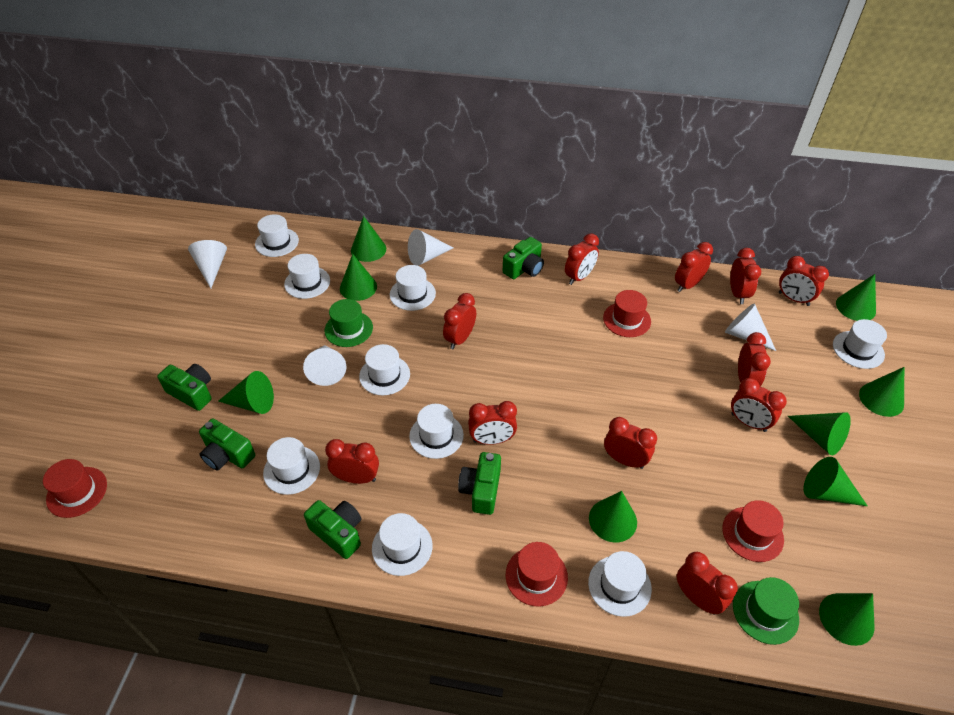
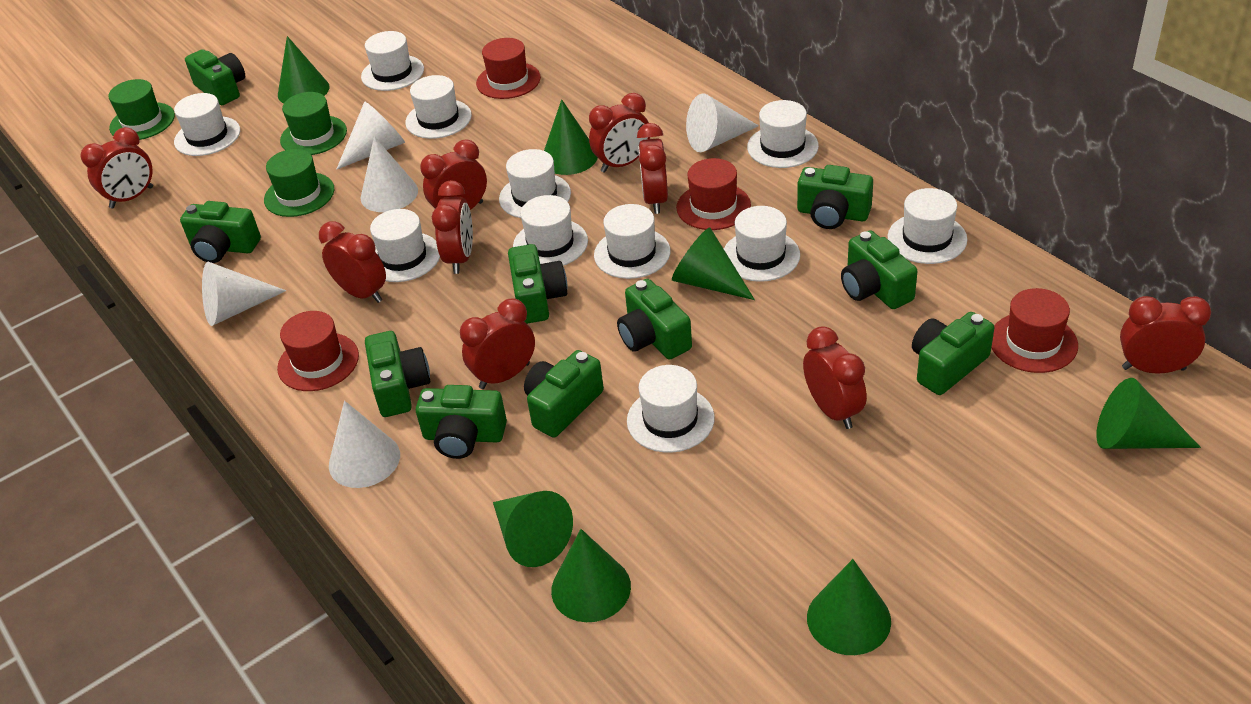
green camera: [157,364,212,411] [199,418,255,471] [304,500,361,559] [458,452,501,515] [503,237,544,279] = 5 -> [180,201,261,263] [185,49,245,105] [365,331,430,417] [416,385,507,459] [508,244,567,324] [524,350,604,438] [617,279,692,359] [797,165,873,229] [841,230,918,309] [912,312,994,395] = 10
green cone: [218,371,274,414] [340,254,377,301] [351,216,386,262] [589,491,637,542] [788,412,851,455] [803,457,867,506] [819,593,874,646] [836,274,876,321] [859,367,904,417] = 9 -> [278,36,330,103] [493,491,573,567] [544,99,598,175] [551,529,631,622] [672,228,755,300] [807,559,891,655] [1096,378,1201,449] = 7
green hat: [325,299,373,347] [733,577,799,645] = 2 -> [108,79,175,140] [264,149,334,217] [280,92,347,155] = 3
red clock: [325,439,379,484] [443,293,476,349] [468,401,517,445] [565,233,599,285] [604,417,657,469] [675,242,713,292] [677,552,738,615] [730,248,761,304] [731,378,787,432] [738,332,771,386] [779,256,829,306] = 11 -> [80,127,153,208] [319,221,386,303] [420,139,487,210] [432,180,473,274] [460,298,535,389] [589,93,650,173] [637,123,668,214] [803,326,867,429] [1120,296,1211,374] = 9
white cone: [188,240,227,288] [303,345,347,386] [408,229,453,266] [725,303,776,351] = 4 -> [202,262,286,326] [329,401,400,488] [337,102,405,169] [360,136,418,212] [686,93,759,152] = 5
white hat: [255,214,299,257] [263,437,320,495] [284,254,330,299] [359,344,410,395] [372,513,433,576] [390,265,436,311] [409,404,464,459] [588,551,652,617] [833,319,887,369] = 9 -> [174,93,240,156] [361,31,424,91] [370,209,440,282] [405,75,472,139] [499,149,571,218] [513,195,588,266] [594,204,670,279] [627,365,715,453] [724,206,800,282] [747,100,819,168] [887,188,967,264] = 11

